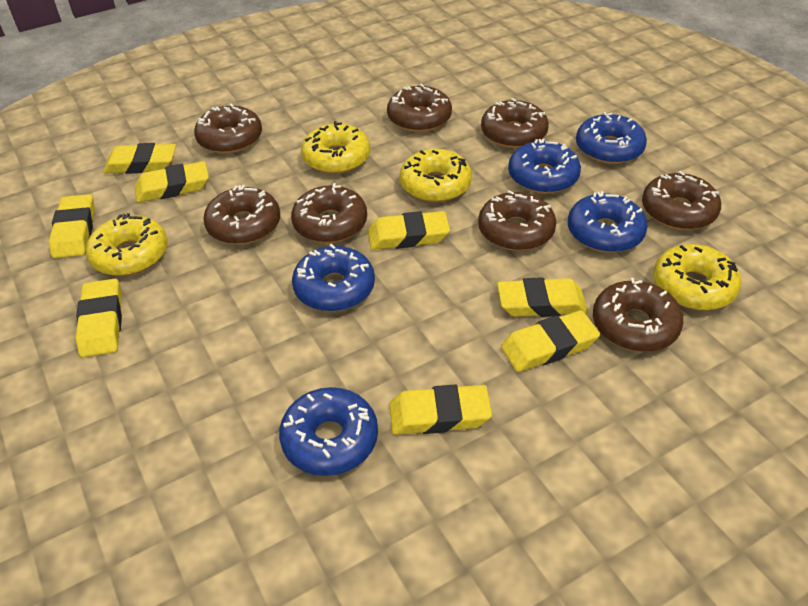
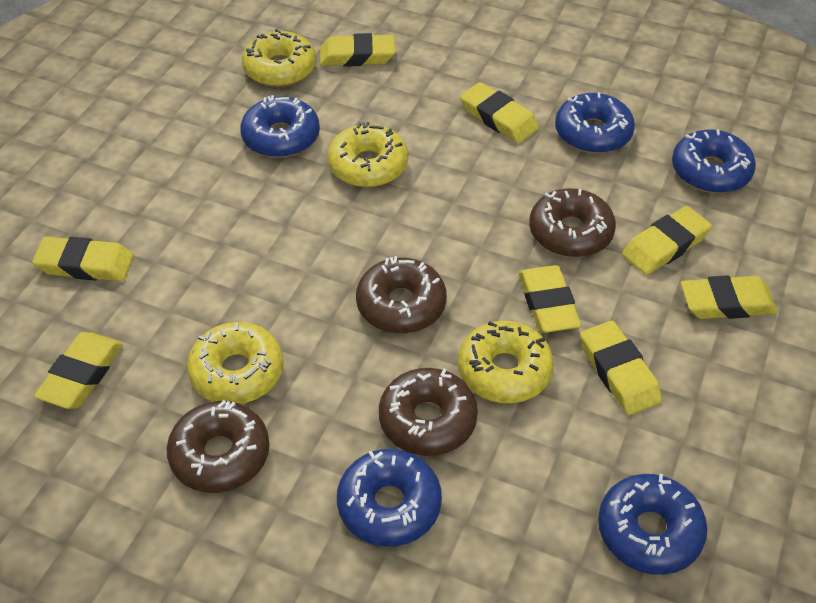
brown donut: [194,104,262,154] [203,185,280,245] [291,183,367,243] [387,84,452,132] [478,190,556,251] [481,98,549,148] [593,278,683,352] [642,171,721,230] = 8 -> [167,400,269,493] [356,256,447,333] [379,368,478,456] [529,188,616,257] = 4

